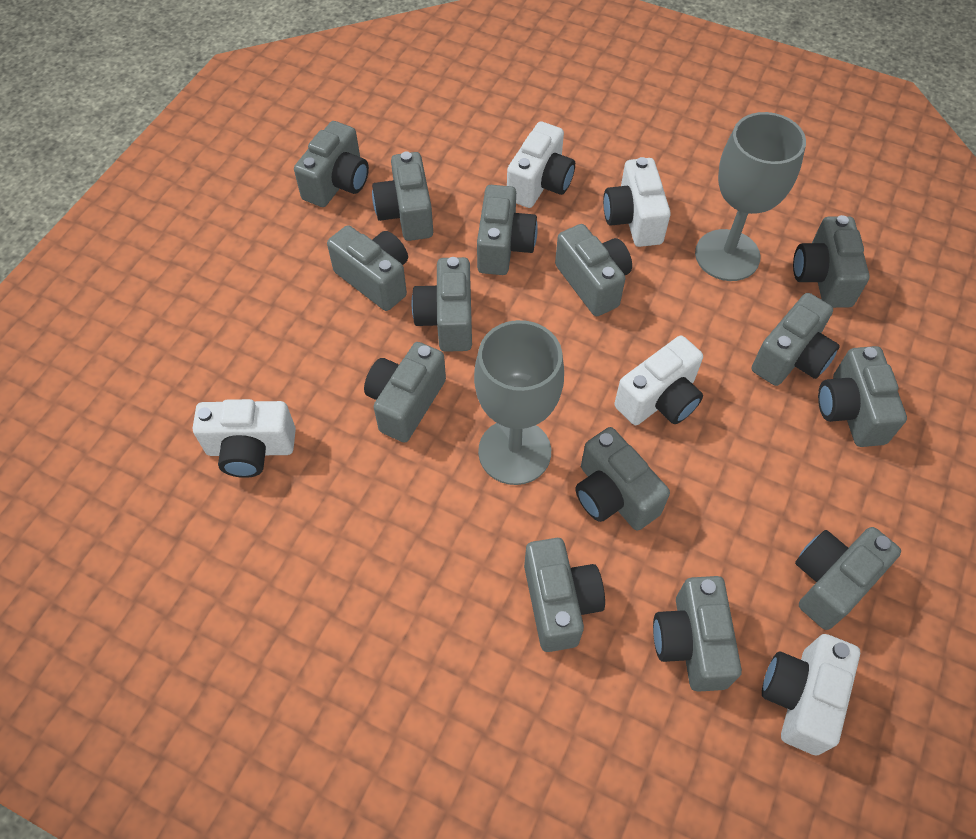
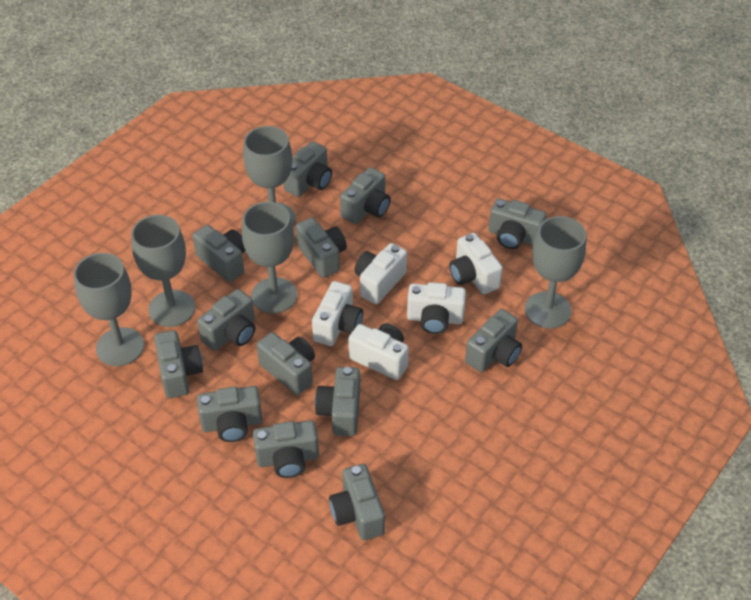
grey camera: [294,121,369,207] [327,225,408,311] [364,342,446,443] [372,152,433,241] [411,257,472,352] [477,185,538,275] [524,538,605,652] [555,224,632,316] [575,427,670,531] [653,576,742,692] [752,293,840,386] [793,215,870,308] [795,527,901,630] [818,346,907,447] = 14 -> [154,330,203,398] [192,225,246,282] [197,289,255,351] [197,386,263,442] [253,420,319,478] [257,332,315,395] [283,141,332,197] [296,218,347,278] [315,367,360,436] [329,464,385,540] [340,167,391,224] [465,309,522,372] [489,198,546,249] = 13
grey goblet: [474,320,564,485] [695,112,806,281] = 2 -> [74,253,144,366] [131,215,195,327] [242,202,297,314] [243,126,296,225] [525,216,586,329] = 5

